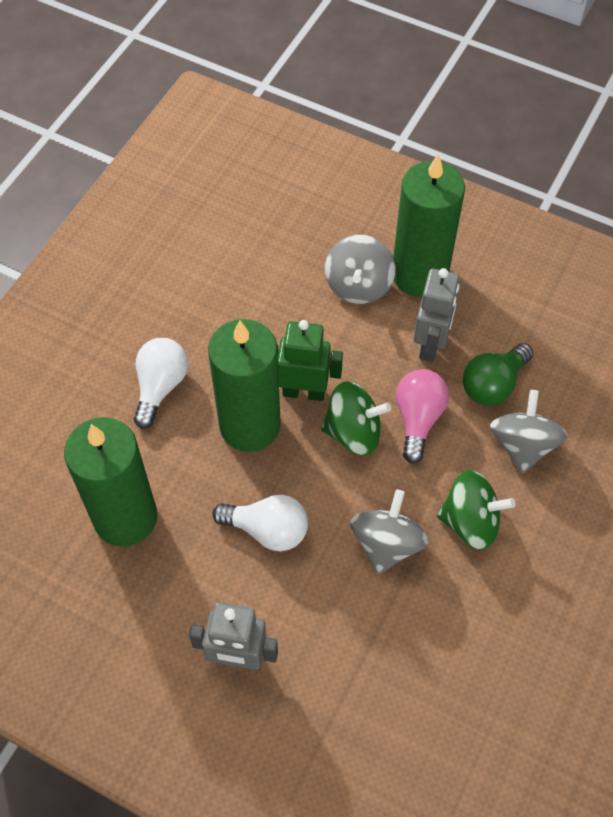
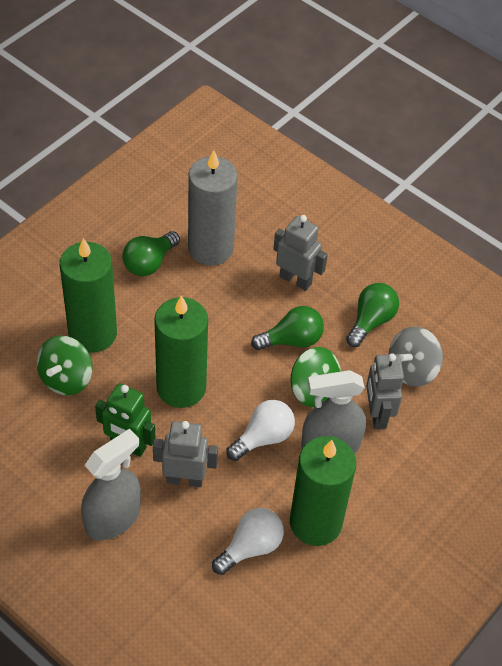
green light bulb: [463,343,533,406] = 1 -> [122,231,180,276] [251,306,324,350] [346,283,399,347] = 3
grey candle: none = 0 -> [188,150,238,266] = 1
grey robot: [189,602,278,671] [414,268,459,362] = 2 -> [153,421,218,487] [273,215,328,291] [366,353,404,429] = 3
grey spinning top: [325,235,395,304] [350,490,429,574] [490,390,568,473] = 3 -> [389,327,443,387] = 1
grey spray bottle: none = 0 -> [81,429,141,540] [301,370,366,454] = 2
pink light bulb: [396,369,449,464] = 1 -> none = 0

